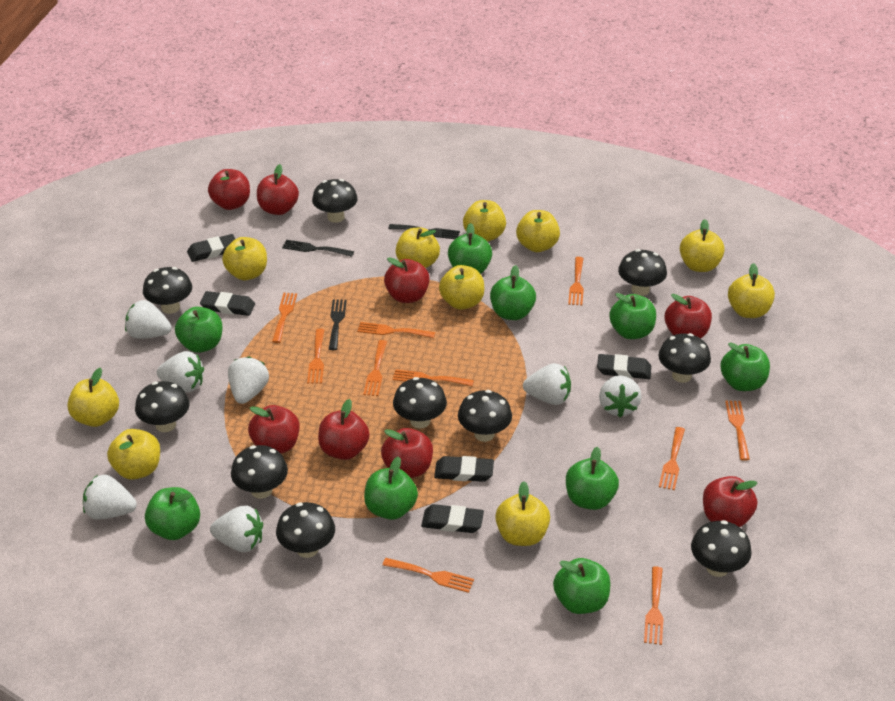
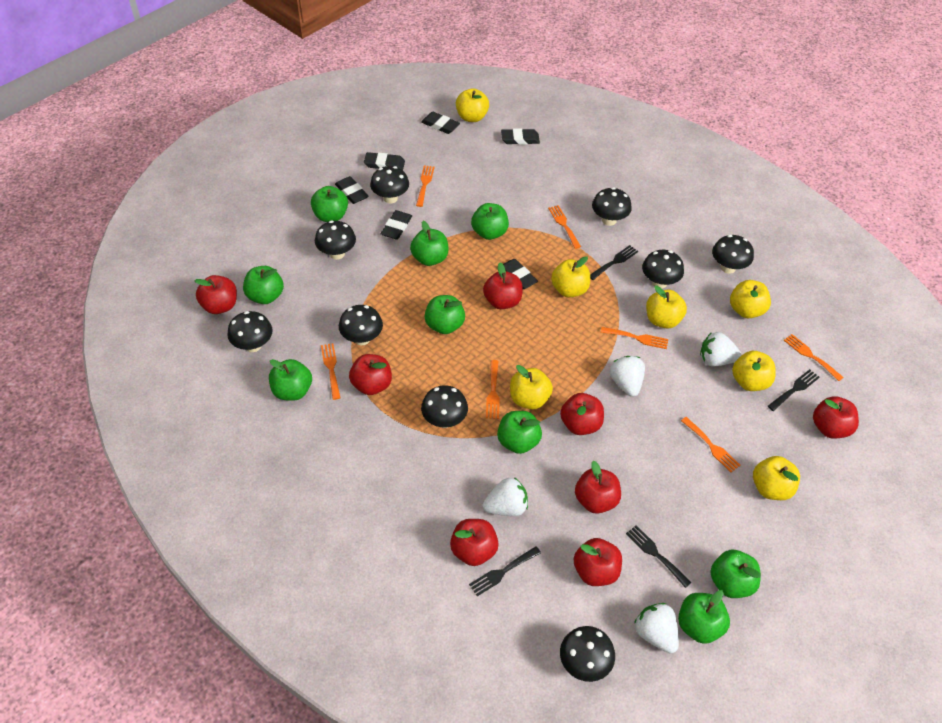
black eraser: [187,234,235,262] [200,291,255,316] [421,504,484,533] [434,456,494,482] [597,354,651,379] = 5 -> [335,176,368,204] [364,152,405,170] [381,210,412,240] [421,112,460,134] [501,129,540,145] [503,259,538,289] = 6
black fork: [282,240,354,257] [329,299,347,350] [388,224,460,239] = 3 -> [469,546,541,596] [590,245,638,280] [626,525,691,588] [768,369,820,411] = 4
black mushroom: [135,381,190,432] [143,267,192,314] [231,445,288,499] [276,502,335,558] [312,179,358,223] [393,377,447,429] [458,390,512,442] [618,249,667,296] [658,333,711,383] [691,520,752,577] = 10 -> [227,311,273,352] [315,221,356,260] [339,305,383,346] [370,166,409,204] [421,385,468,428] [560,626,615,682] [592,187,632,226] [642,250,684,289] [712,235,754,274] = 9
orange fork: [272,293,297,343] [307,329,324,384] [357,322,435,338] [363,340,387,396] [383,558,474,593] [393,369,474,386] [568,257,584,306] [644,566,664,645] [659,427,685,490] [725,401,750,461] = 10 -> [321,343,340,400] [416,165,435,207] [486,360,500,419] [548,205,581,249] [601,327,668,349] [681,417,741,472] [784,334,844,381] = 7
white strawberry: [83,475,137,519] [125,300,172,339] [157,351,204,392] [210,506,263,552] [228,356,269,404] [523,363,571,405] [599,375,642,417] = 7 -> [483,477,528,516] [610,356,645,397] [634,603,679,653] [700,332,742,366] = 4
yellow apple: [67,368,119,427] [107,429,160,480] [222,237,267,280] [396,228,440,268] [439,265,484,310] [463,200,506,242] [495,481,550,546] [516,210,560,252] [680,219,725,272] [728,263,775,318] = 10 -> [456,88,489,122] [510,365,553,410] [551,256,590,297] [646,286,687,328] [730,280,771,318] [732,351,776,391] [753,456,800,500] = 7

